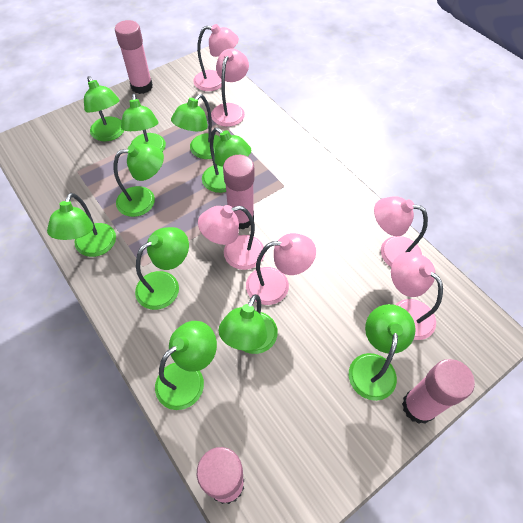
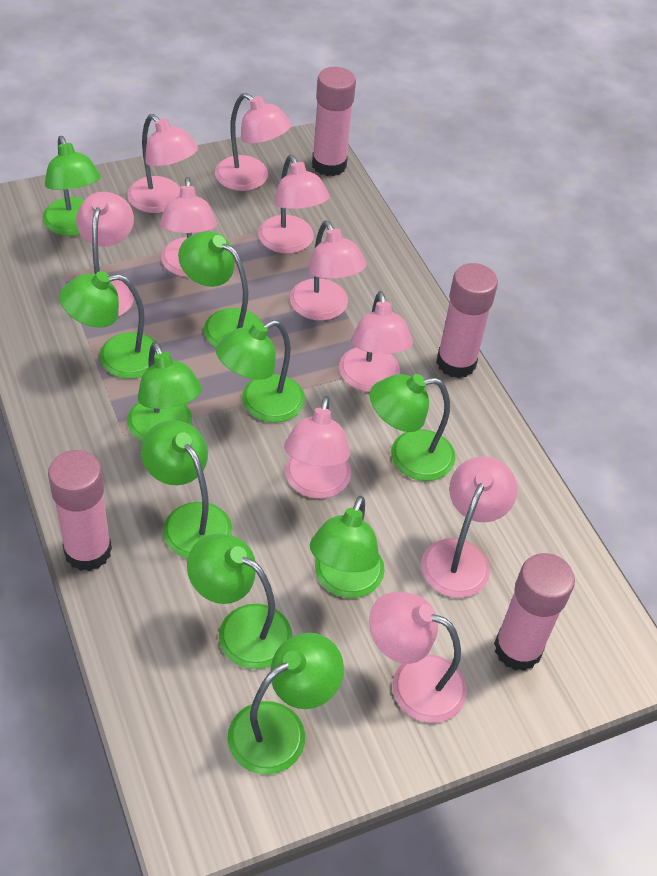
pink lamp: [193,24,239,91] [198,205,265,270] [211,48,249,127] [246,233,316,305] [374,196,428,267] [391,252,443,340] = 6 -> [76,192,134,317] [127,114,198,213] [159,177,217,277] [215,93,291,191] [258,155,330,254] [284,396,351,499] [290,220,367,321] [339,291,413,392] [369,592,467,723] [421,456,517,598] = 10

